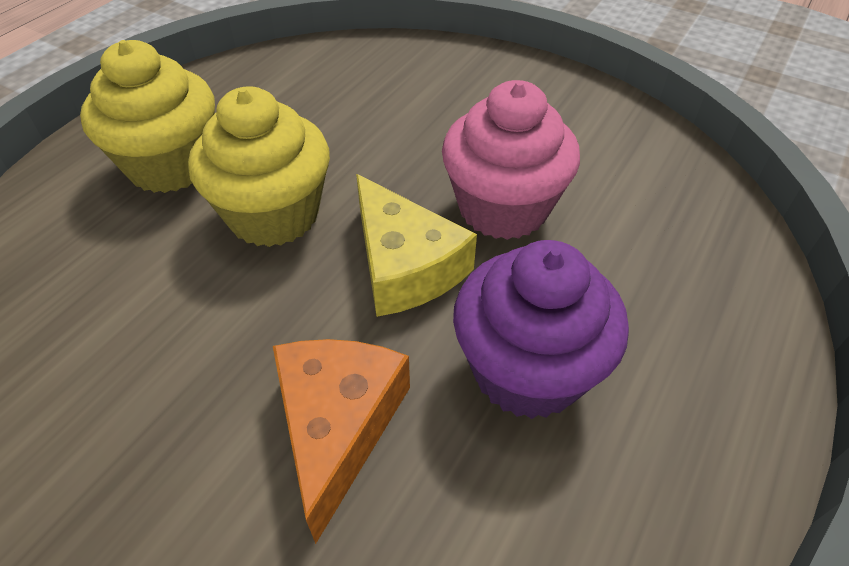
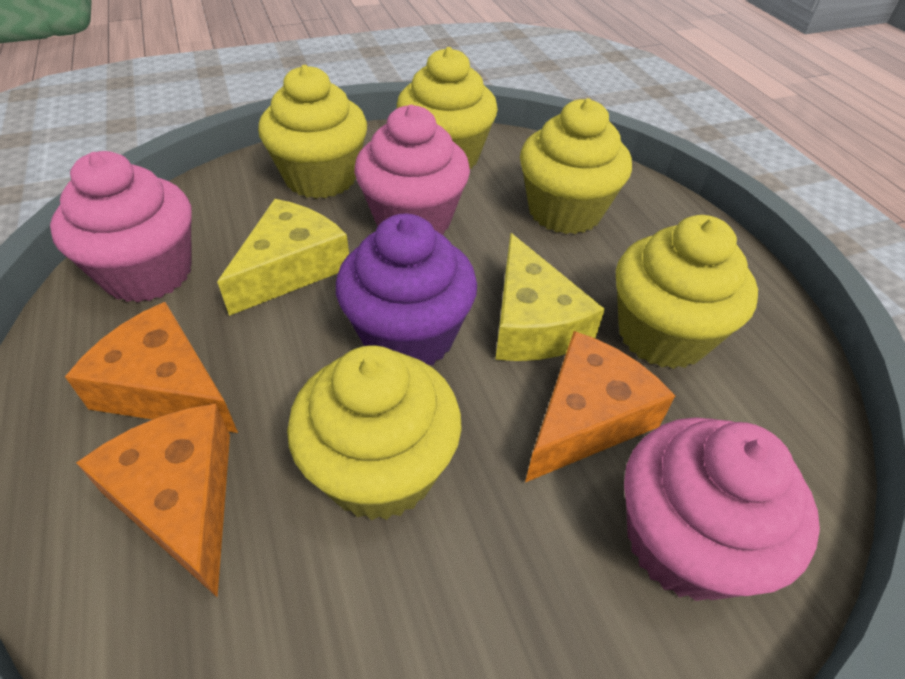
orange cheese: [273,339,410,544] = 1 -> [65,302,238,433] [76,403,230,598] [525,331,675,482] = 3
pink cupcake: [442,80,580,240] = 1 -> [50,151,192,302] [354,105,470,235] [624,417,820,601] = 3
yellow cheese: [356,174,477,317] = 1 -> [217,199,349,316] [495,233,605,361] = 2
yellow cupcake: [80,40,215,193] [188,86,330,247] = 2 -> [258,65,367,199] [287,346,462,520] [397,47,498,169] [520,98,632,234] [616,215,758,369] = 5

